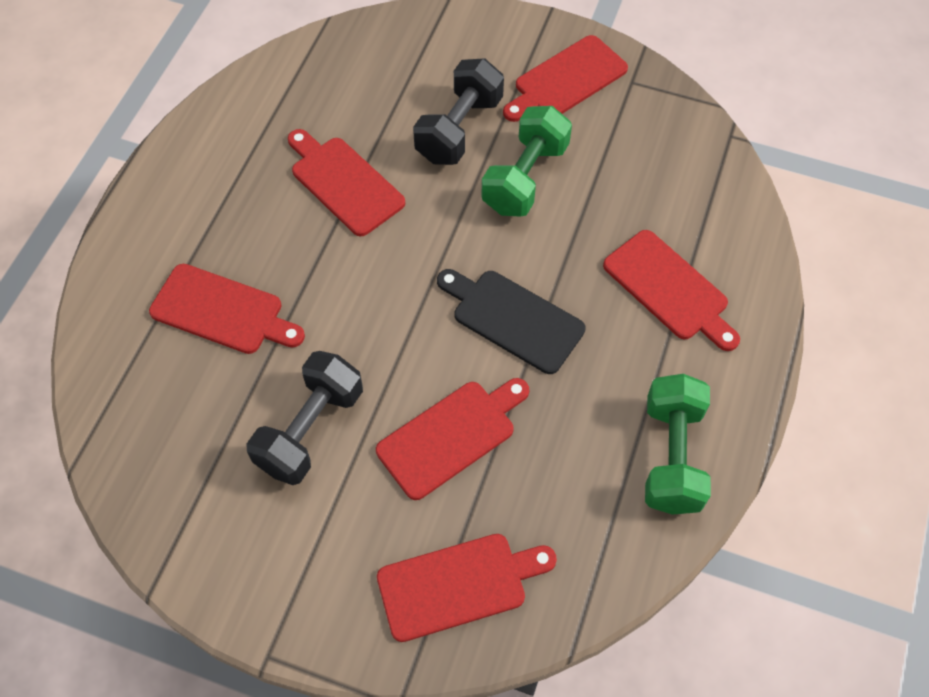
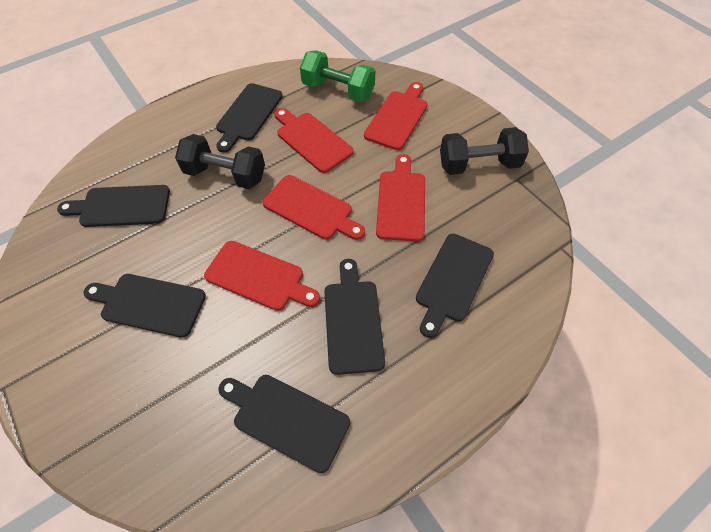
black cutting board: [437,269,586,374] = 1 -> [57,185,170,227] [84,274,206,338] [216,83,283,153] [218,375,350,473] [324,259,385,375] [416,234,494,338] = 6
green dumbbell: [481,106,572,217] [645,374,711,515] = 2 -> [300,50,375,102] = 1
red cutting board: [149,264,305,354] [288,129,405,237] [376,378,529,500] [377,534,557,642] [503,35,628,122] [603,230,740,351] = 6 -> [204,241,320,311] [262,175,365,240] [274,108,354,173] [364,82,428,150] [376,154,425,241] = 5

